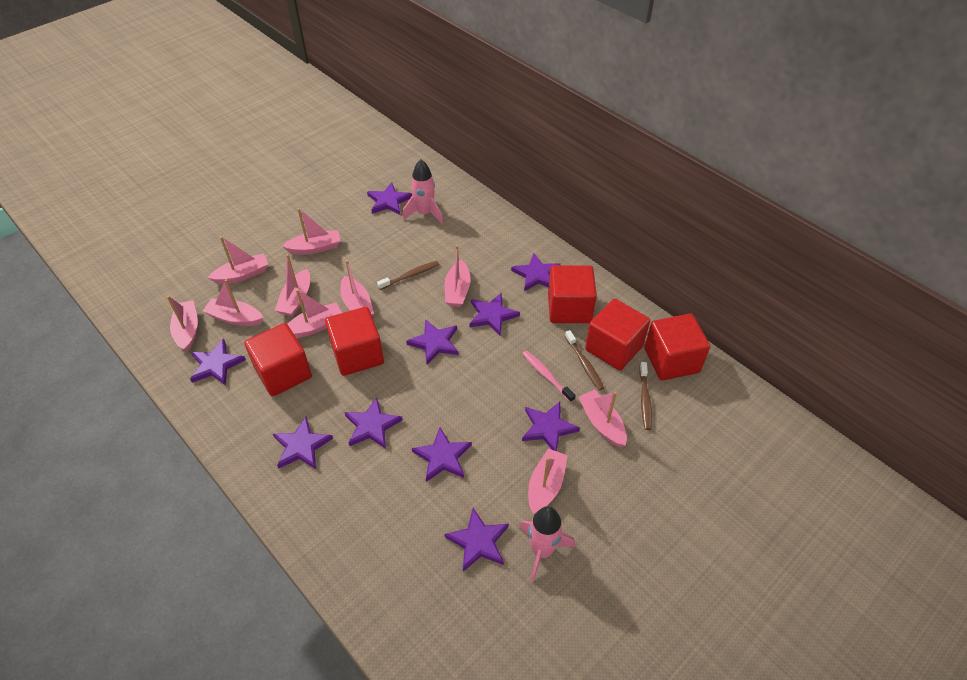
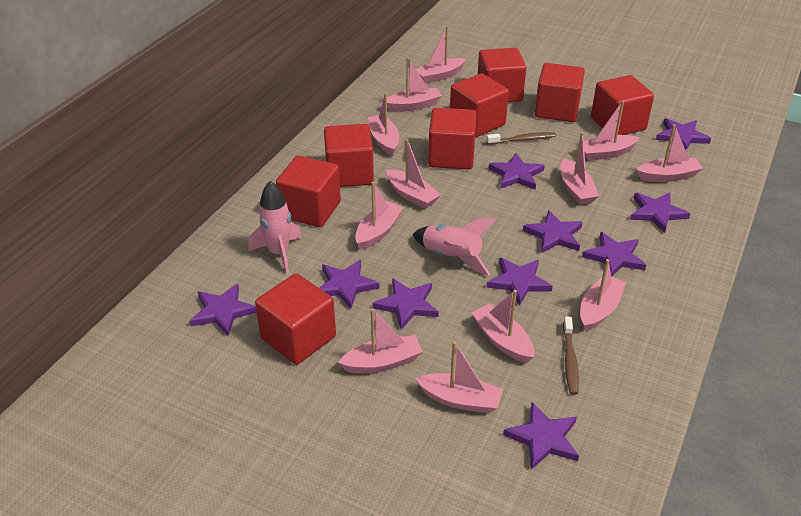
brown toothbrush: [377,261,439,290] [565,330,604,391] [639,362,652,430] = 3 -> [487,132,556,145] [563,316,579,395] = 2
pink boat: [167,296,198,352] [203,279,263,326] [208,236,268,284] [275,254,310,316] [282,208,340,255] [287,289,342,338] [340,260,374,315] [444,245,470,307] [528,449,568,514] [579,389,627,447] = 10 -> [338,308,423,373] [355,182,404,250] [368,93,399,156] [387,57,442,112] [387,139,441,209] [415,341,503,413] [416,26,466,83] [472,290,534,363] [561,132,599,205] [578,100,640,161] [580,259,626,331] [637,124,703,182] = 12
pink toothbrush: [522,350,576,403] = 1 -> none = 0
red cube: [244,323,312,396] [325,307,384,376] [548,265,597,323] [585,299,650,371] [644,314,710,380] = 5 -> [255,273,336,365] [276,155,341,227] [324,124,374,187] [428,108,477,169] [450,73,509,137] [478,48,526,102] [535,63,585,122] [591,75,654,135] = 8

